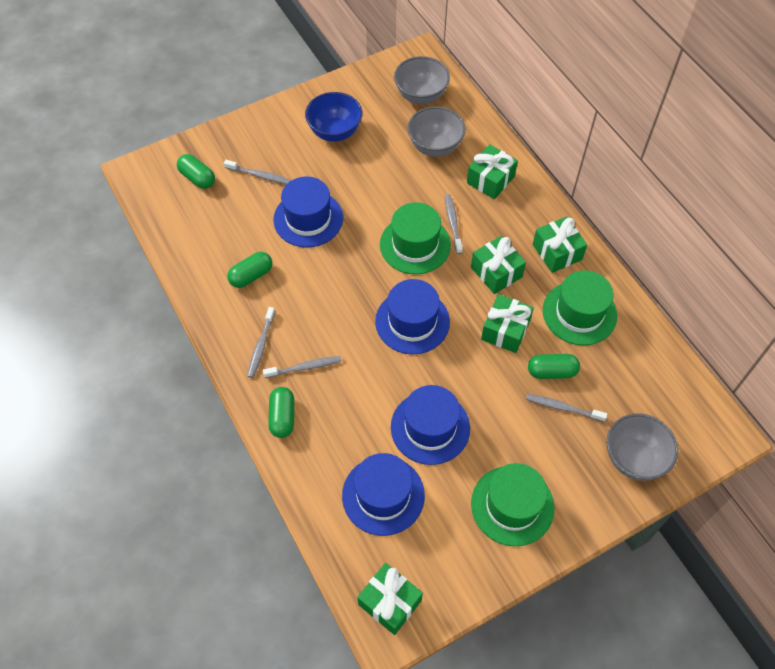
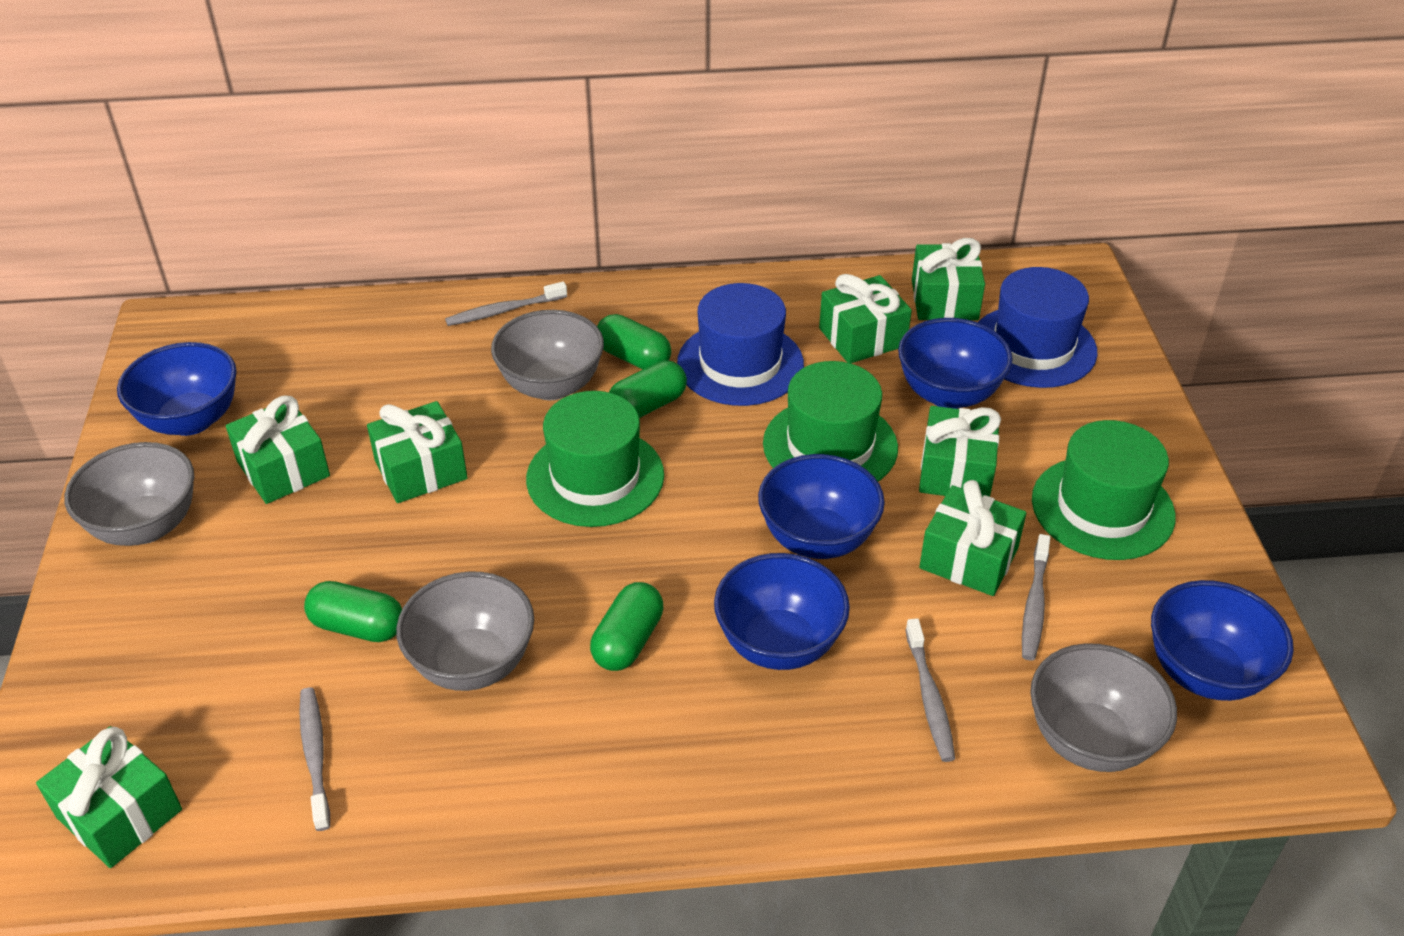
blue bowl: [305,92,362,142] = 1 -> [117,342,237,436] [714,553,850,670] [758,454,885,559] [898,318,1013,409] [1151,580,1294,701] = 5
blue hat: [273,177,343,247] [342,453,425,536] [375,279,450,354] [391,385,470,465] = 4 -> [677,283,804,406] [978,267,1097,388] = 2
green gift: [357,563,423,635] [467,144,518,199] [471,236,526,294] [481,294,534,353] [533,217,587,273] = 5 -> [36,726,182,868] [226,396,330,504] [367,401,468,503] [819,274,912,363] [912,238,985,320] [919,406,1001,497] [919,480,1026,596] = 7
grey bowl: [394,56,450,104] [408,106,466,157] [607,413,678,480] = 3 -> [64,442,194,546] [396,572,534,691] [491,310,604,400] [1030,643,1177,772] = 4
grey toothbrush: [224,160,291,184] [247,307,275,378] [263,356,342,378] [445,194,463,254] [526,394,607,422] = 5 -> [299,687,330,831] [445,282,567,326] [905,618,955,762] [1022,534,1050,661] = 4

